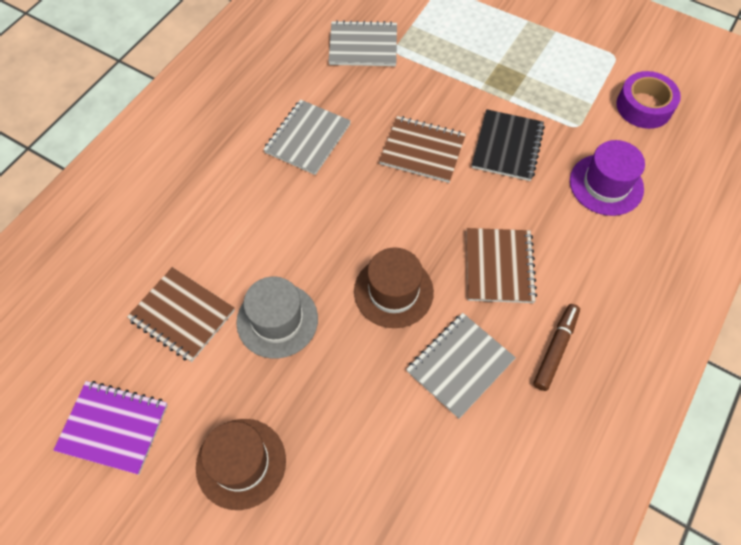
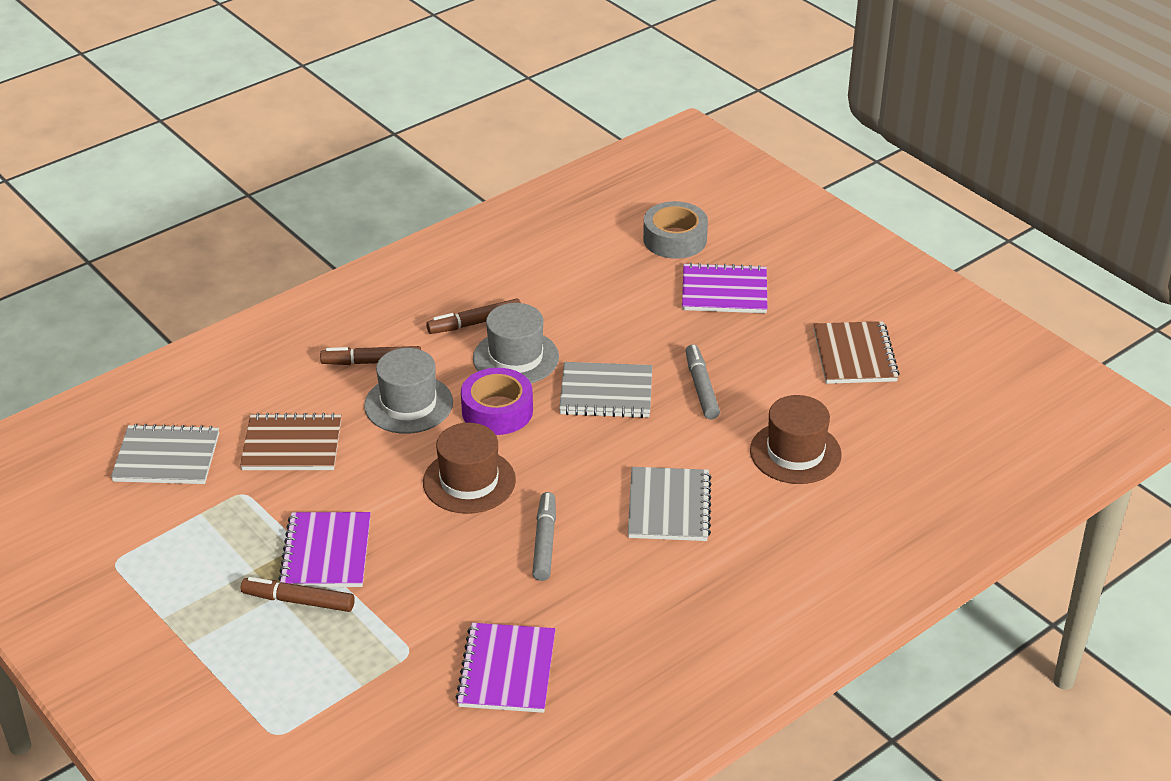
black notebook: [472,109,545,181] = 1 -> none = 0
brown marker: [534,304,580,391] = 1 -> [241,577,355,612] [320,346,421,365] [426,299,521,334] = 3
brown notebook: [127,267,235,362] [379,116,466,183] [466,228,537,303] = 3 -> [240,413,341,470] [813,321,900,384] = 2
grey hat: [236,277,318,359] = 1 -> [364,348,453,434] [473,303,559,383] = 2
grey marker: none = 0 -> [532,492,556,581] [685,344,720,419] = 2
grey tape: none = 0 -> [643,201,708,259] = 1
purple hat: [570,140,645,216] = 1 -> none = 0
purple notebook: [53,381,168,475] = 1 -> [278,512,371,587] [455,623,556,713] [682,263,767,313] = 3

